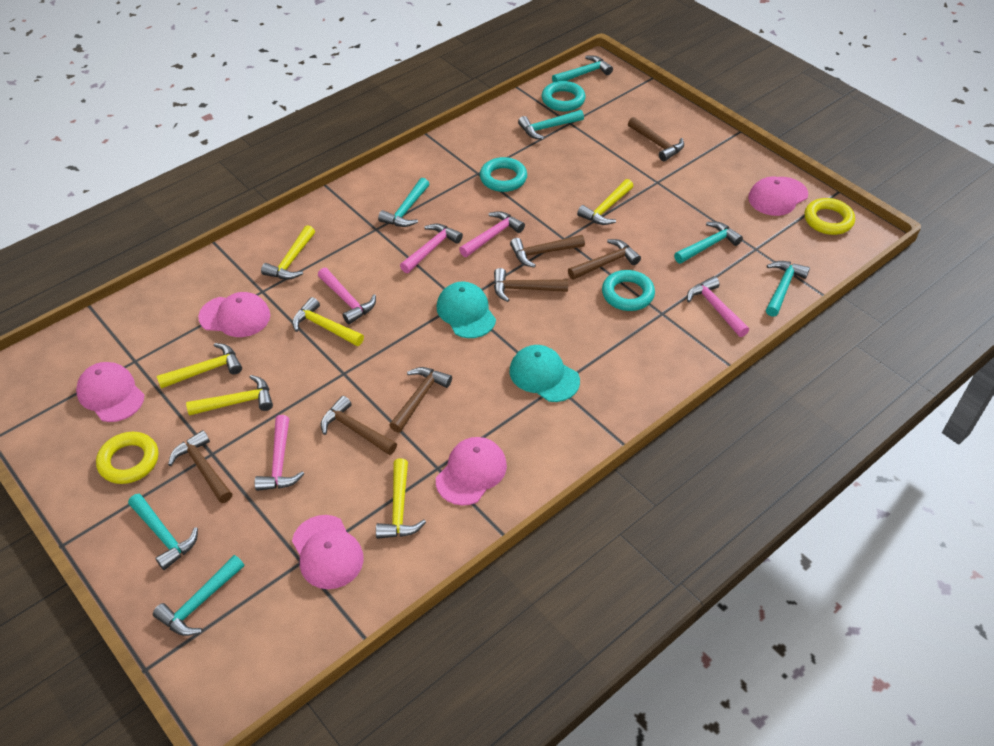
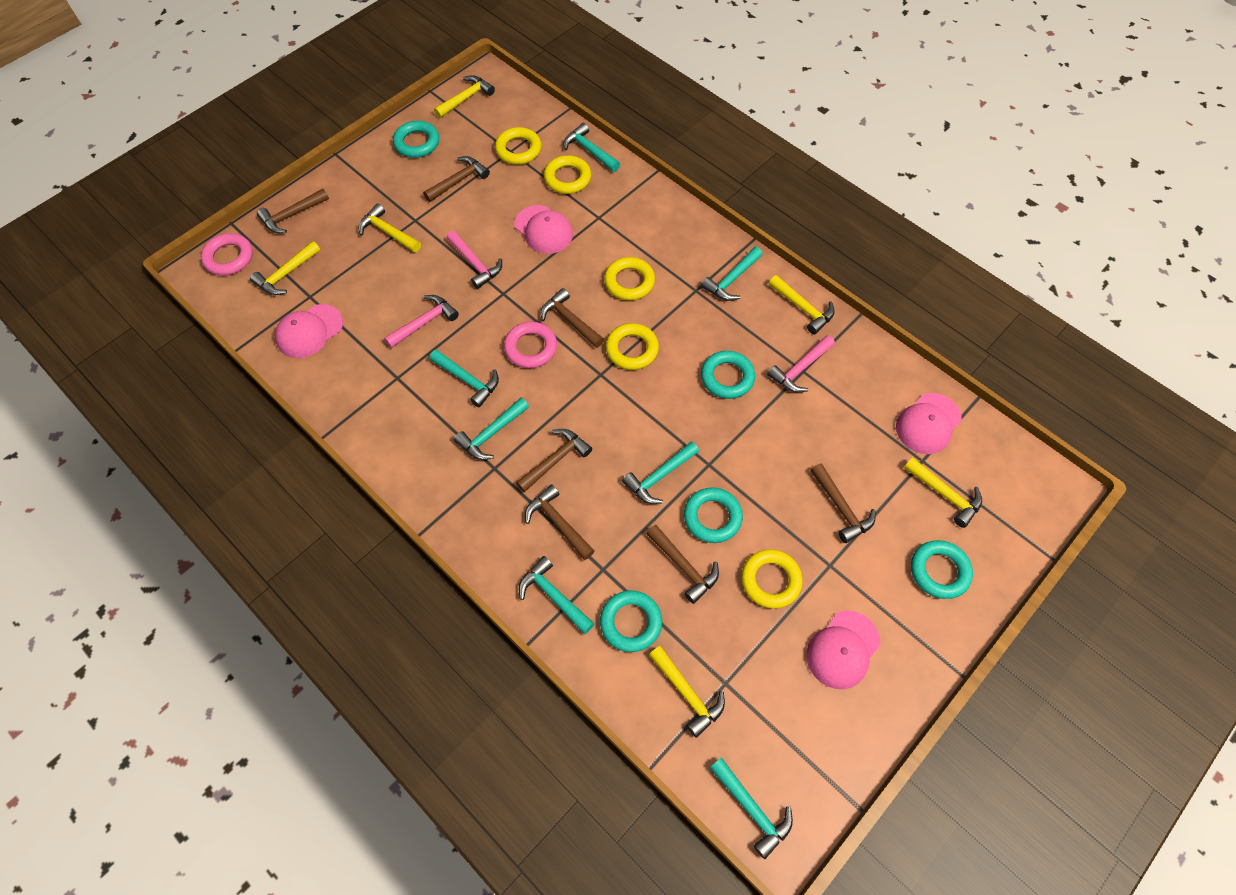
pink cap: [76,362,144,422] [198,292,270,337] [292,515,364,589] [436,437,507,506] [748,177,808,216] = 5 -> [275,304,343,358] [515,205,573,254] [806,611,880,689] [896,393,962,454] = 4
pink hammer: [255,415,304,491] [318,268,376,324] [400,223,463,273] [459,211,525,257] [687,276,749,337] = 5 -> [384,295,459,348] [446,231,502,289] [767,335,835,392] = 3
pink ring: none = 0 -> [201,233,253,276] [504,322,557,368] = 2
turquoise cap: [437,282,496,338] [509,345,580,402] = 2 -> none = 0
turquoise ring: [480,157,527,192] [542,81,586,112] [602,270,655,311] = 3 -> [393,121,439,158] [600,590,662,652] [684,487,743,543] [701,351,755,399] [911,540,973,599] = 5
yellow ring: [96,432,158,484] [805,198,855,235] = 2 -> [495,127,541,165] [544,155,591,194] [604,257,655,300] [606,323,659,370] [741,549,803,609] = 5

